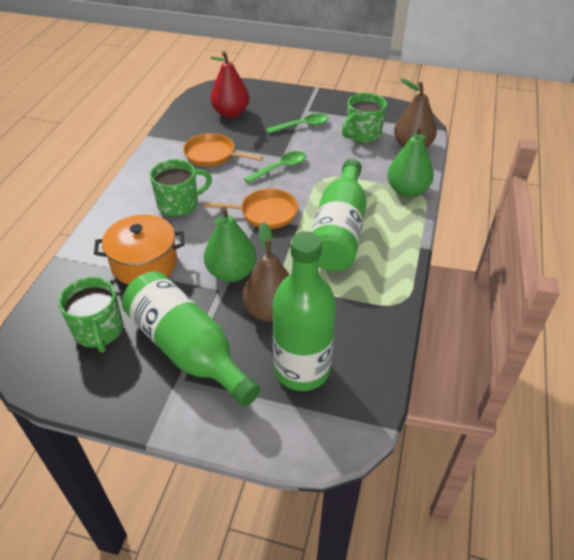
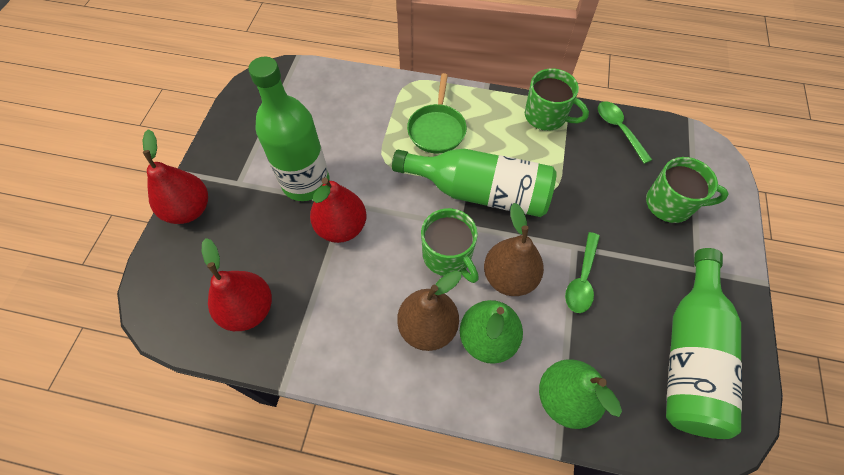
green pan: none = 0 -> [407,73,467,153] = 1
orange pan: [183,133,263,167] [203,189,298,229] = 2 -> none = 0
orange pot: [94,215,184,285] = 1 -> none = 0
red pear: [210,51,249,118] = 1 -> [143,129,208,224] [202,238,272,331] [310,177,367,243] = 3

